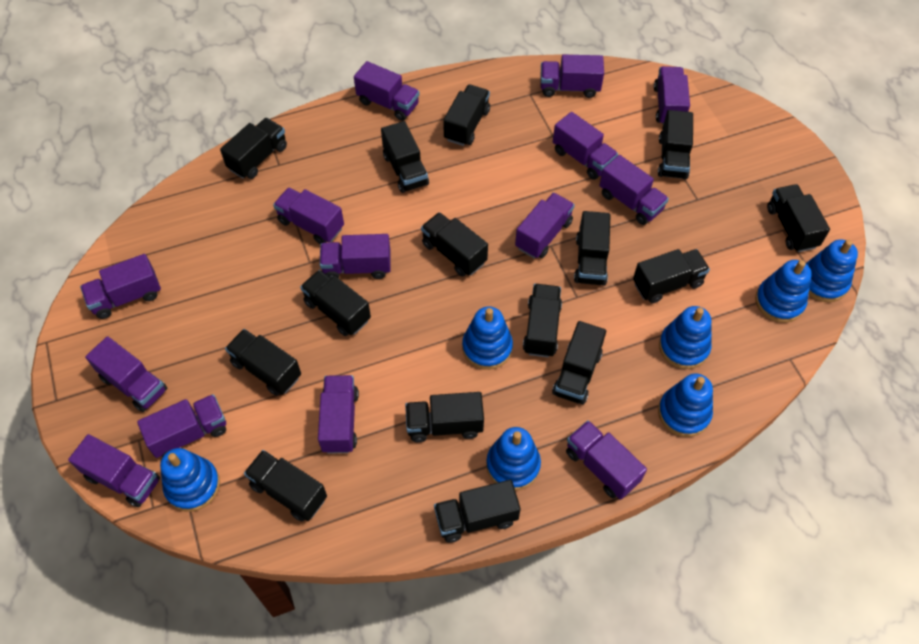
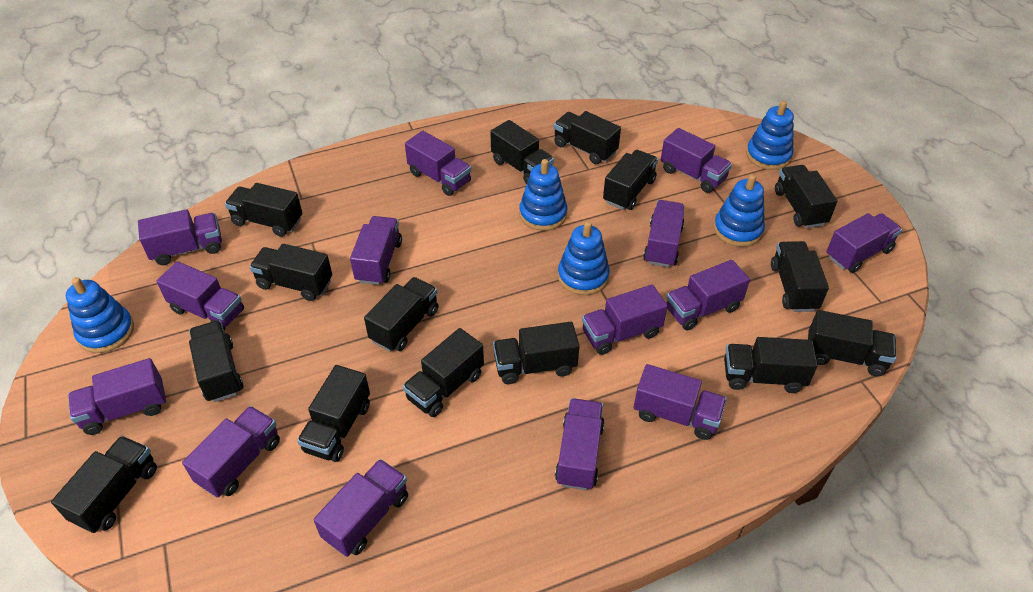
blue stacking toy: [160,448,220,512] [462,306,513,370] [486,427,541,491] [658,374,713,437] [659,306,712,369] [755,260,812,323] [806,240,858,302] = 7 -> [66,277,134,353] [519,159,567,231] [558,221,610,295] [714,174,765,247] [746,101,794,170] = 5

